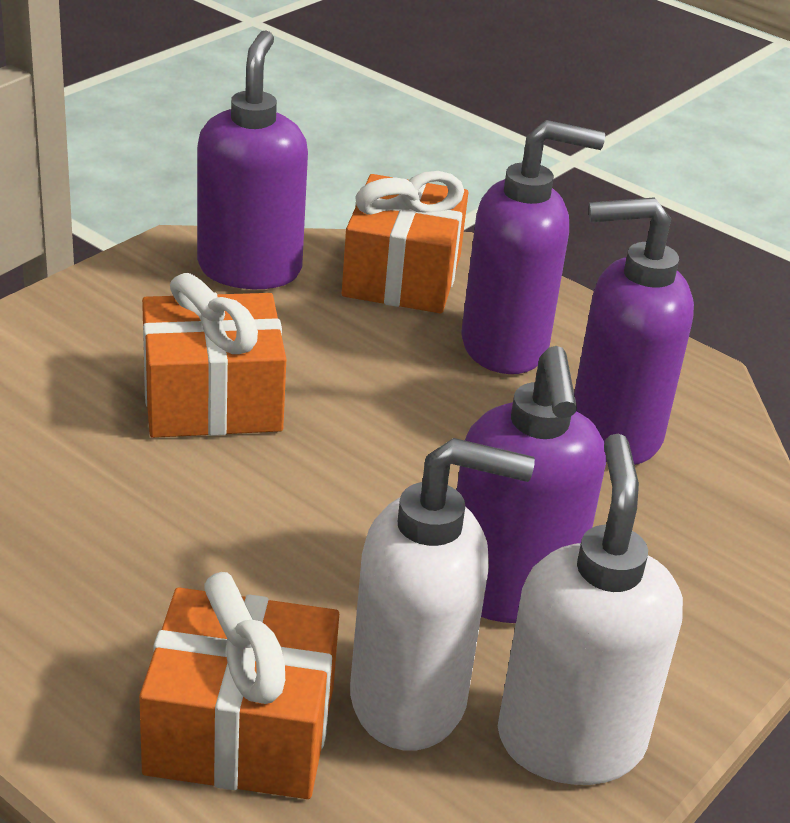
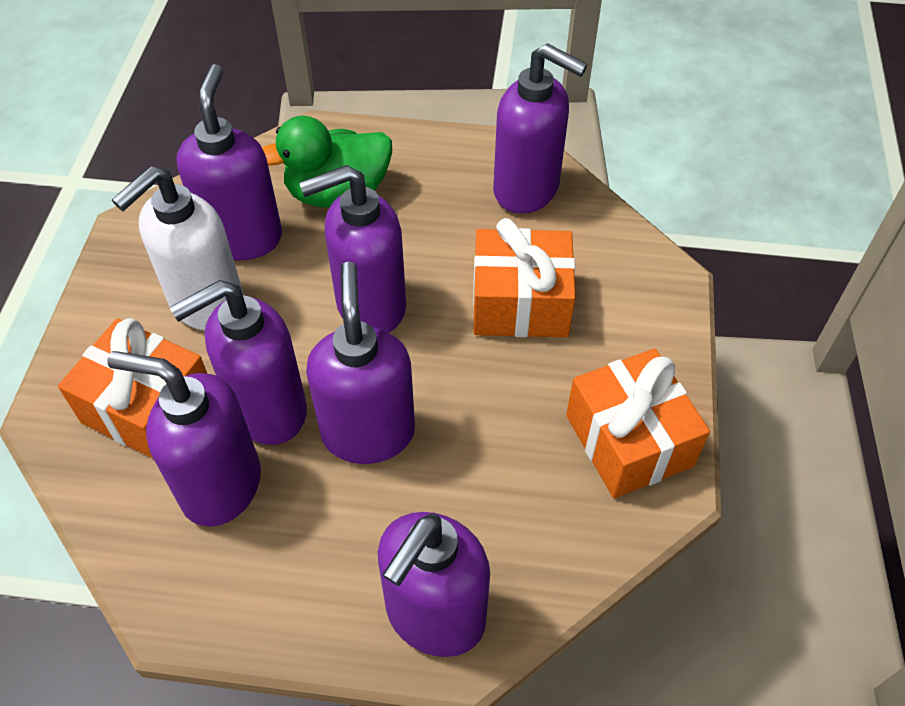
green duck: none = 0 -> [262,116,392,208] = 1
purple soap dispenser: [197,30,308,289] [457,346,606,623] [461,120,605,374] [574,198,694,465] = 4 -> [107,351,261,527] [170,280,307,445] [177,64,282,260] [299,165,406,333] [306,262,415,464] [378,512,490,657] [493,43,588,214] = 7
white soap dispenser: [350,438,535,750] [498,434,683,785] = 2 -> [112,166,244,331] = 1

